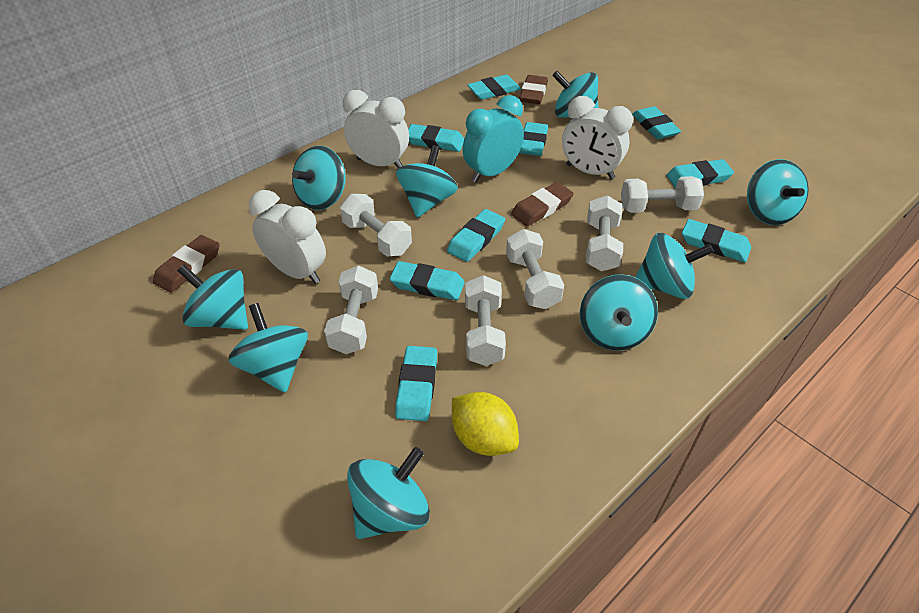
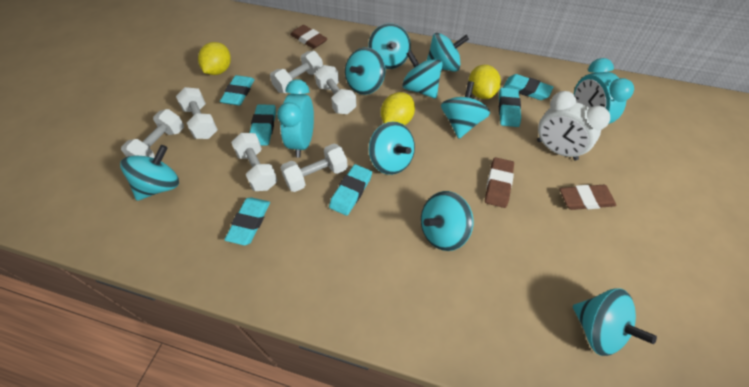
turquoise clock: [462,95,524,183] = 1 -> [277,79,314,158] [574,58,634,124] = 2
turquoise eraser: [390,261,465,300] [395,346,437,421] [408,124,464,152] [447,209,505,262] [467,75,521,100] [519,122,548,156] [632,106,681,139] [667,159,734,188] [682,219,751,262] = 9 -> [220,75,255,106] [224,198,270,245] [249,104,276,146] [329,164,372,216] [499,88,521,127] [503,74,554,100] = 6
white clock: [249,190,326,284] [343,90,409,168] [562,96,633,179] = 3 -> [537,91,610,160] = 1
yellow lemon: [452,392,519,456] = 1 -> [198,42,231,75] [381,92,415,126] [468,65,501,99] = 3

